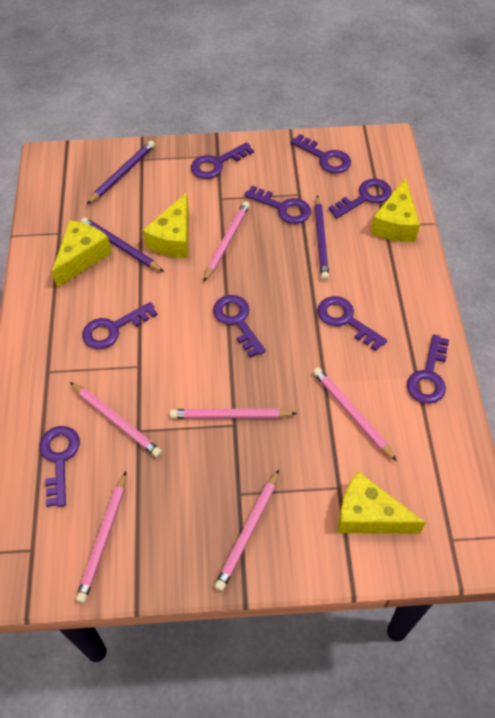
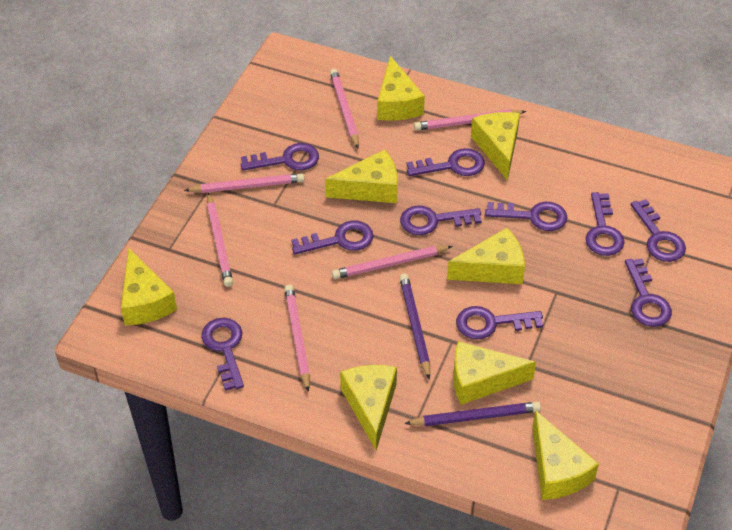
purple key: [39,426,80,507] [82,302,158,349] [191,142,254,179] [213,295,266,358] [244,186,311,224] [291,134,351,173] [317,296,387,351] [328,179,392,218] [407,334,449,404] = 9 -> [201,318,244,391] [241,143,319,171] [291,221,373,255] [400,206,482,235] [407,148,485,176] [456,306,543,339] [485,202,568,231] [585,192,625,256] [625,258,672,327] [631,199,686,262] = 10
purple pencil: [81,217,164,272] [87,141,155,204] [315,195,329,281] = 3 -> [399,274,430,380] [404,402,541,426] = 2
yellow cheese: [52,220,112,288] [143,192,189,258] [338,471,426,534] [371,177,420,242] = 4 -> [121,248,177,325] [325,150,398,203] [340,365,397,450] [377,56,425,121] [447,228,525,284] [453,341,536,405] [471,112,520,181] [532,410,599,500] = 8

